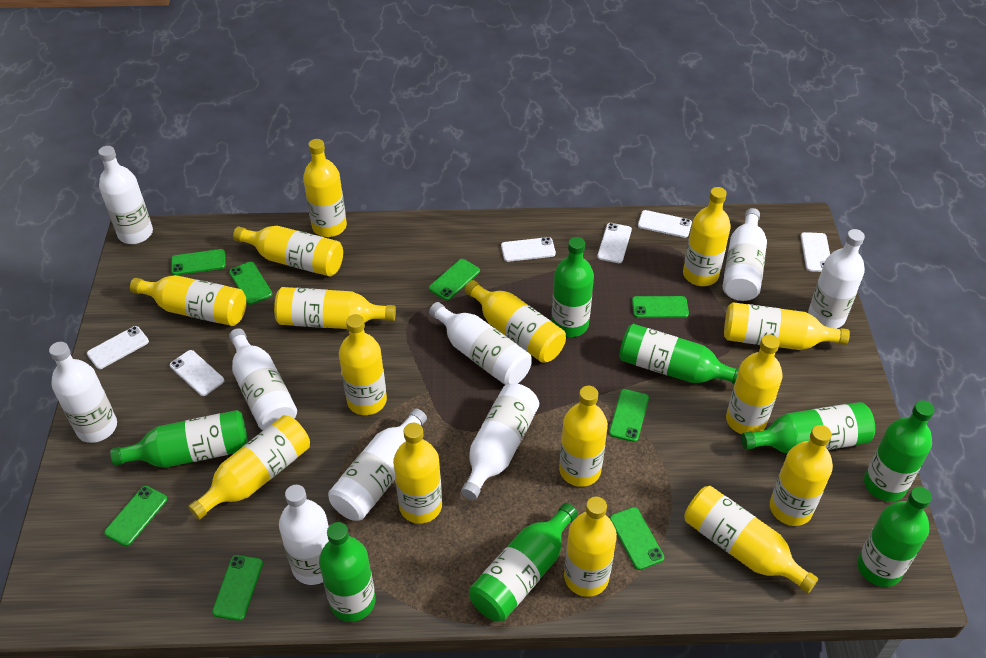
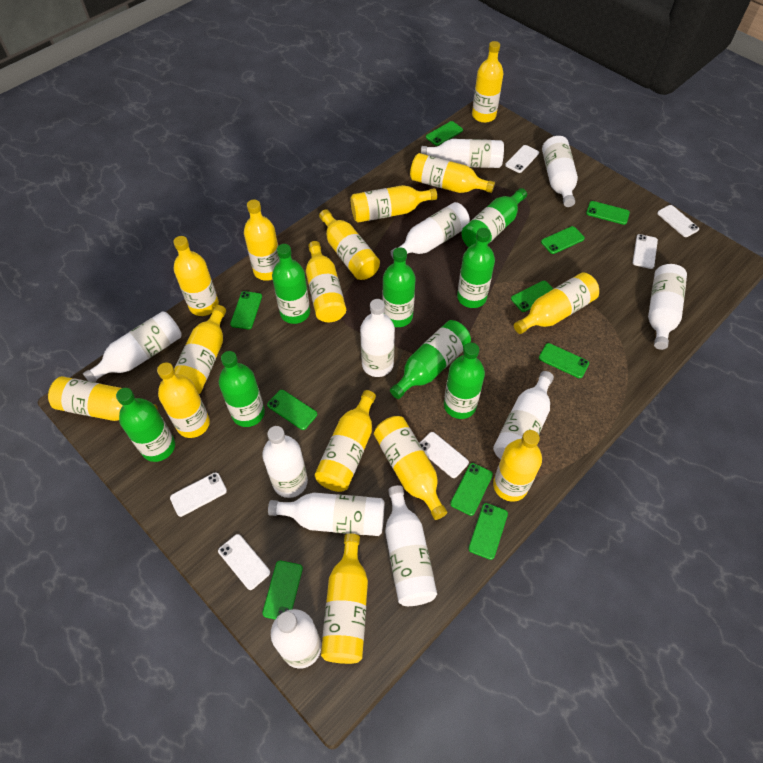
green phone: [104,486,167,547] [171,249,226,275] [212,555,263,621] [229,262,272,305] [429,259,480,300] [609,389,649,442] [610,507,664,570] [632,296,689,318] = 8 -> [230,291,262,329] [262,561,303,619] [267,390,317,430] [426,121,463,146] [450,463,493,516] [468,503,508,560] [511,281,553,312] [539,343,589,378] [541,226,585,254] [586,201,630,225] = 10
white bottle: [49,342,117,443] [98,146,153,244] [229,328,297,430] [279,485,329,585] [328,408,427,521] [429,302,532,385] [461,383,539,500] [723,208,767,301] [808,229,865,329] = 9 -> [83,311,182,382] [262,426,308,498] [268,493,385,536] [271,609,321,669] [360,299,395,377] [385,485,437,606] [390,202,470,258] [421,139,504,168] [493,371,554,459] [542,136,578,207] [648,264,687,350] = 11

